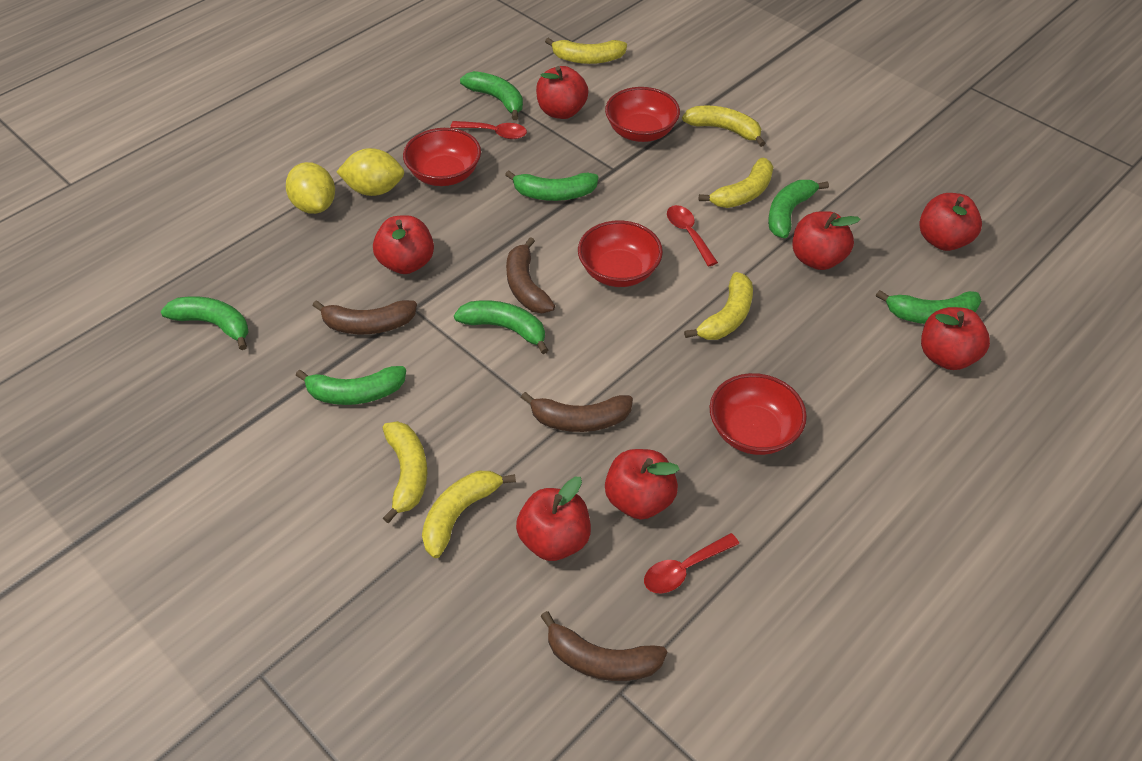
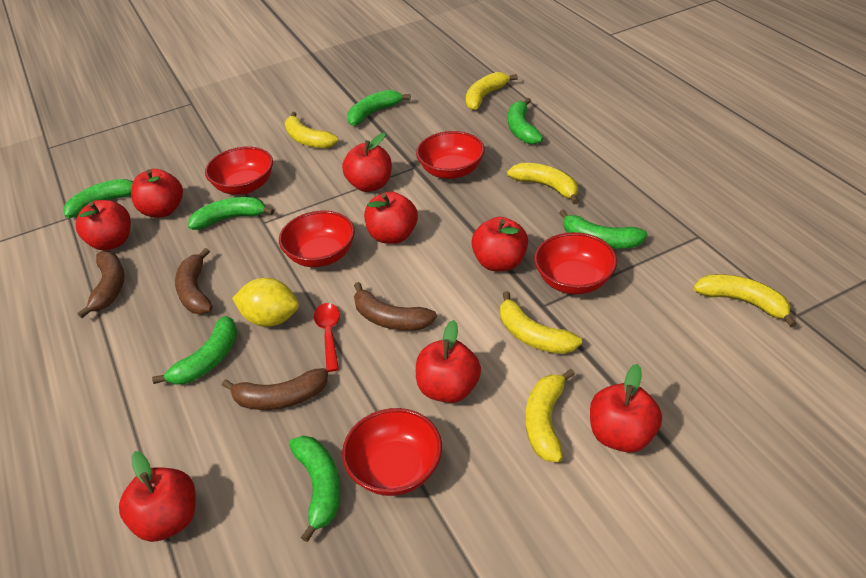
red apple: [373,215,434,274] [516,477,591,561] [536,66,589,119] [605,449,680,519] [793,211,861,270] [919,193,982,251] [921,307,990,370] = 7 -> [76,200,131,251] [119,451,196,542] [131,169,183,218] [342,133,392,192] [364,191,418,244] [416,320,481,403] [471,217,528,272] [590,364,662,453] = 8
red bowl: [403,128,481,186] [578,220,663,287] [605,87,680,142] [709,373,807,455] = 4 -> [205,147,273,195] [279,210,355,267] [342,408,442,496] [416,131,485,179] [534,232,617,294] = 5
red spoon: [450,121,527,139] [644,533,739,593] [667,205,718,267] = 3 -> [314,303,340,372] = 1
yellow lemon: [286,162,335,214] [337,148,404,196] = 2 -> [232,278,299,327] = 1

